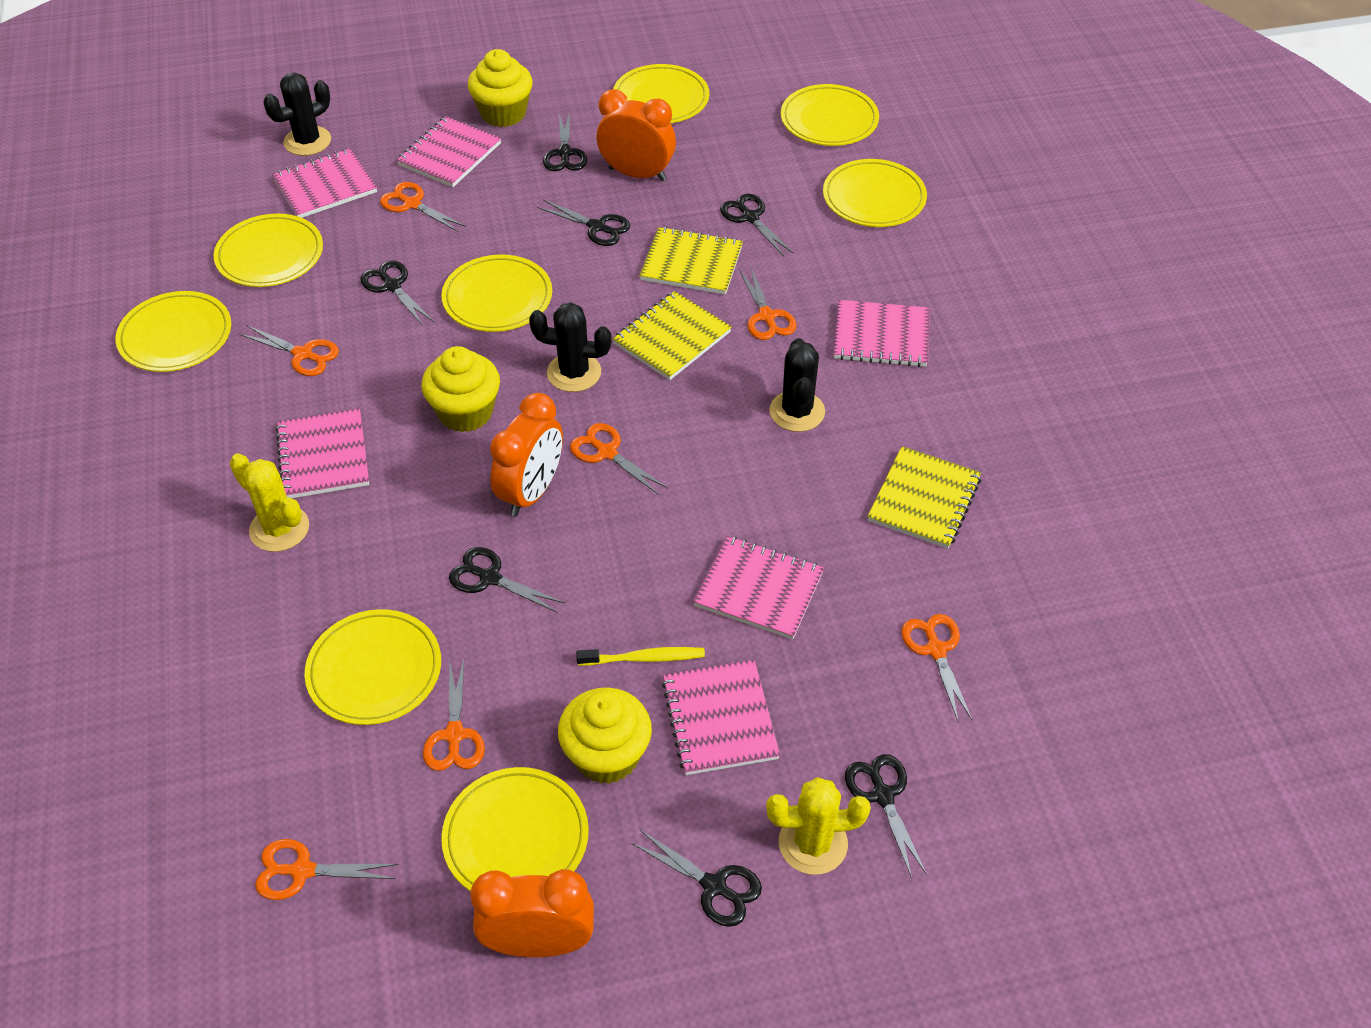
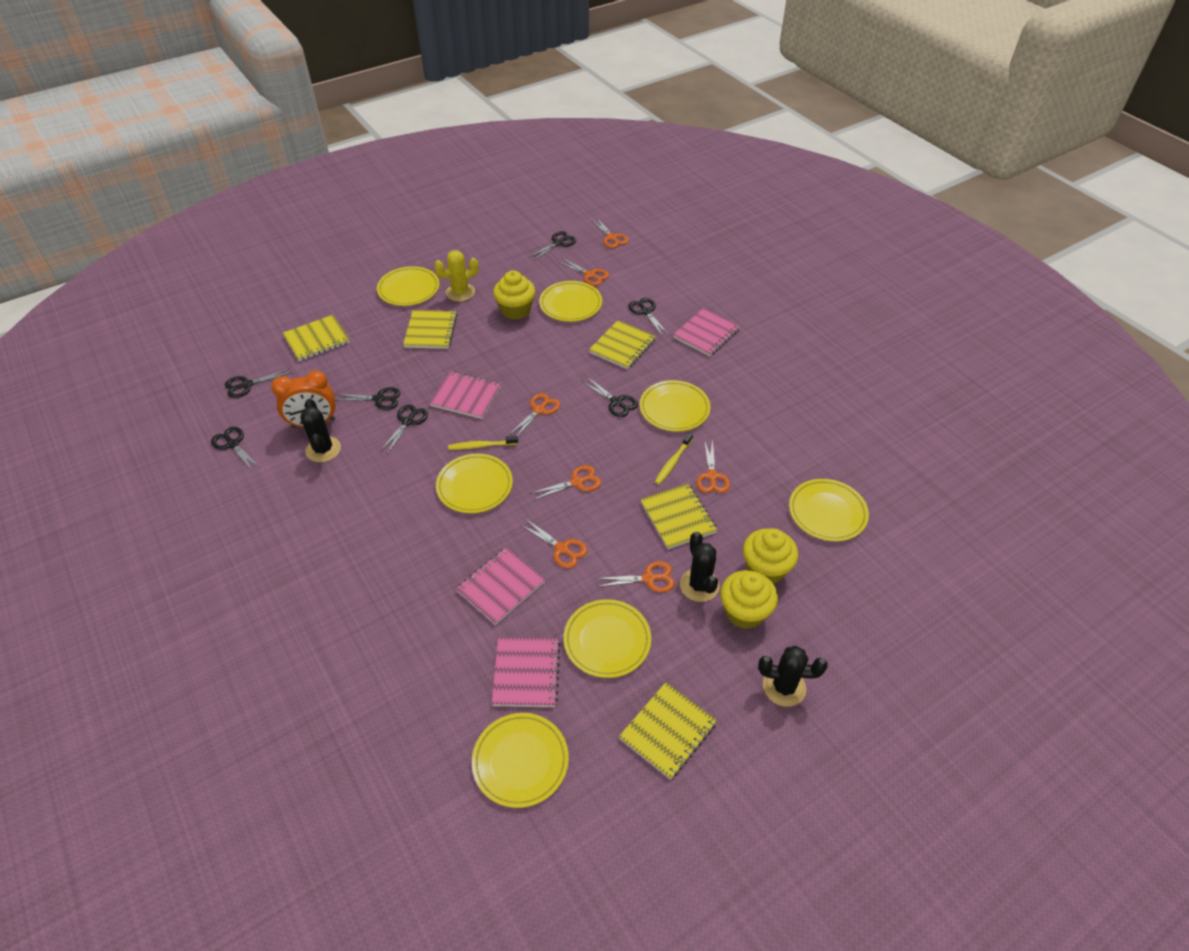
orange clock: [470,869,594,957] [490,393,563,517] [597,89,676,181] = 3 -> [271,370,335,428] = 1
pink notebook: [272,148,377,218] [276,408,369,498] [396,116,501,187] [662,660,780,775] [693,536,824,639] [834,300,930,367] = 6 -> [429,371,501,419] [456,548,545,625] [492,637,561,707] [673,308,740,356] = 4
yellow cactus: [229,453,309,552] [766,777,871,875] = 2 -> [434,250,479,302] = 1
yellow notebook: [612,291,732,380] [639,227,743,295] [867,446,981,548] = 3 -> [282,315,350,361] [403,310,457,349] [589,320,656,369] [619,682,717,780] [640,483,717,549] = 5
yellow plate: [116,291,231,372] [214,214,323,287] [305,609,441,725] [441,767,589,892] [442,255,552,332] [613,64,709,123] [781,84,879,146] [823,159,927,227] = 8 -> [377,266,439,306] [436,454,513,513] [472,713,569,808] [539,281,602,322] [563,599,651,678] [640,380,711,432] [789,479,869,541] = 7
yellow toothbrush: [576,647,705,666] = 1 -> [448,436,518,450] [655,433,693,485] = 2

